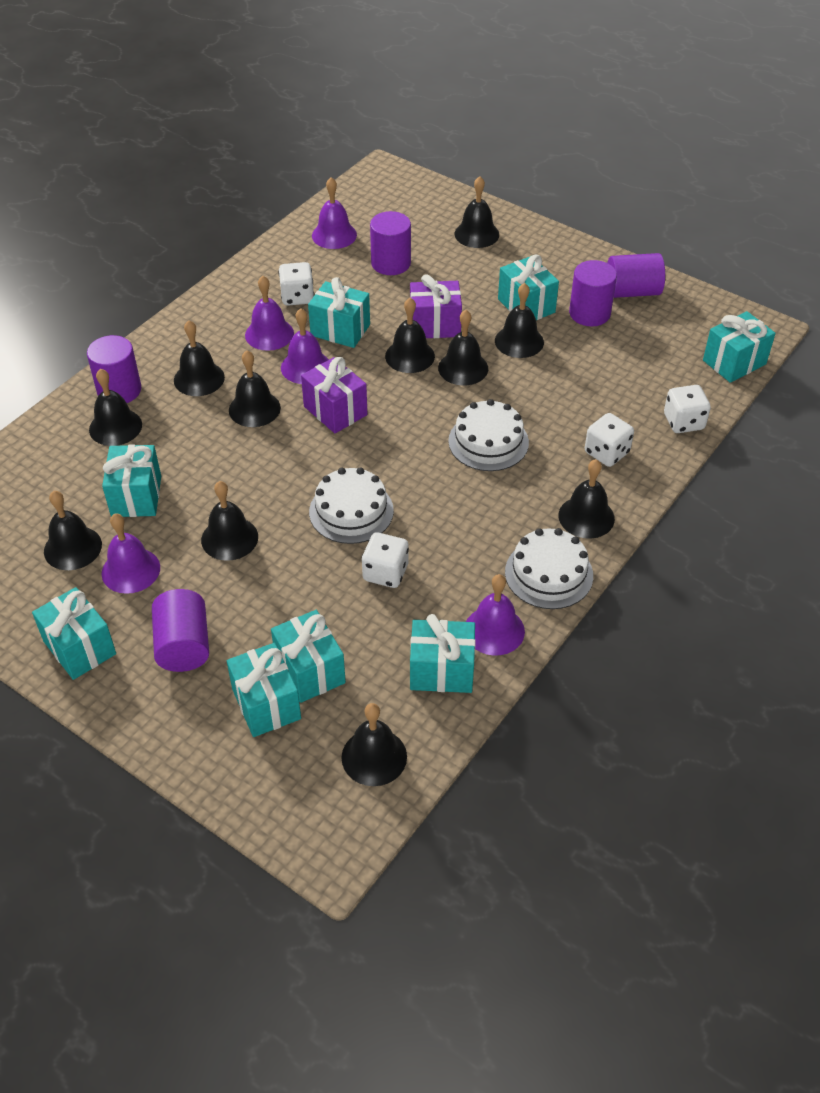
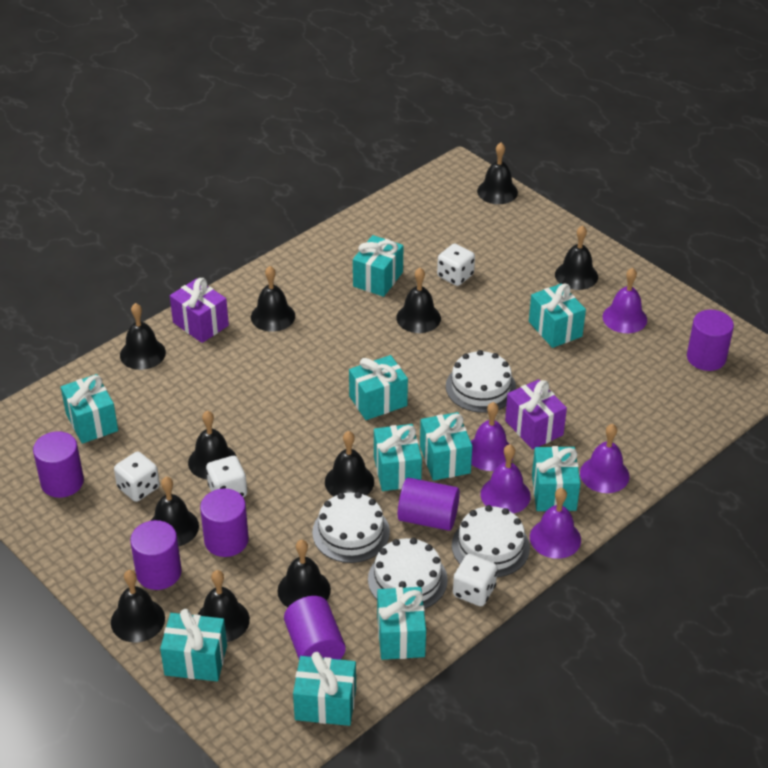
purple cylinder: [87,335,141,403] [152,589,209,672] [370,211,411,275] [569,260,617,326] [607,253,665,298] = 5 -> [33,431,84,498] [130,520,182,590] [200,489,249,557] [284,596,346,660] [398,478,460,531] [687,310,734,371] = 6
turquoise gift: [32,587,116,680] [102,444,161,517] [227,643,301,737] [271,610,346,703] [308,277,370,348] [410,614,476,693] [498,254,559,320] [703,311,776,383] = 8 -> [61,374,118,444] [160,609,227,681] [293,652,356,726] [349,355,408,420] [353,235,404,297] [374,424,422,491] [377,587,426,660] [420,412,472,481] [529,284,586,348] [532,446,581,511] = 10
white cake: [309,467,394,544] [448,399,529,471] [505,528,593,609] = 3 -> [312,492,390,563] [368,538,448,609] [446,350,516,413] [452,505,530,577] = 4

